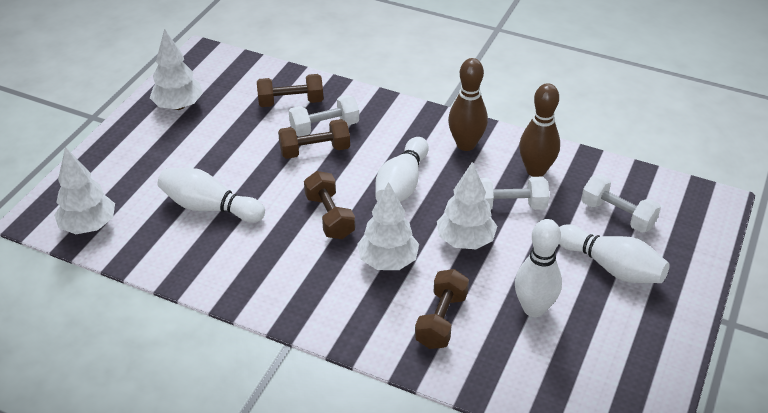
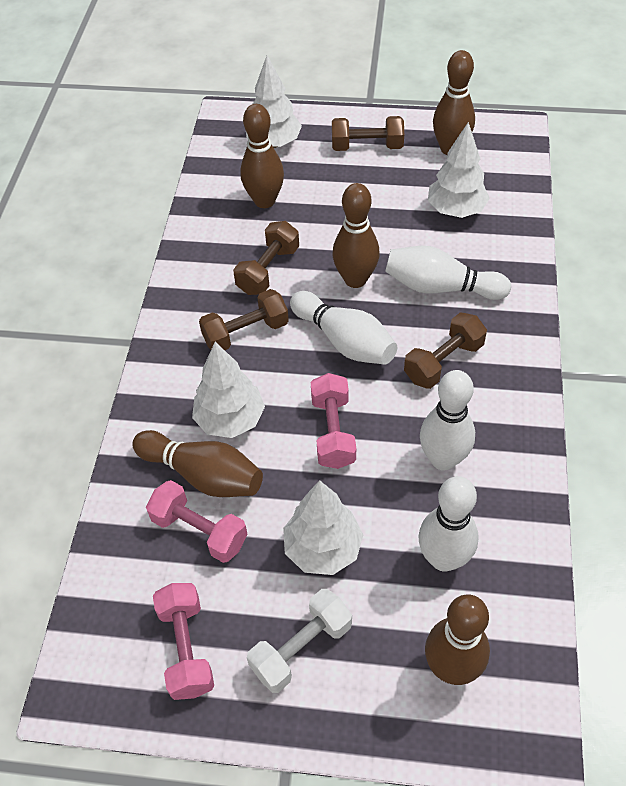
brown bowling pin: [448,58,488,151] [519,83,560,177] = 2 -> [132,430,263,497] [240,104,284,208] [332,183,380,288] [425,594,490,685] [433,50,475,155] = 5
pink dumbbell: none = 0 -> [146,480,248,563] [153,583,214,700] [311,373,356,469] = 3
white dumbbell: [289,95,359,137] [480,177,549,210] [581,175,661,233] = 3 -> [247,589,352,693] = 1

